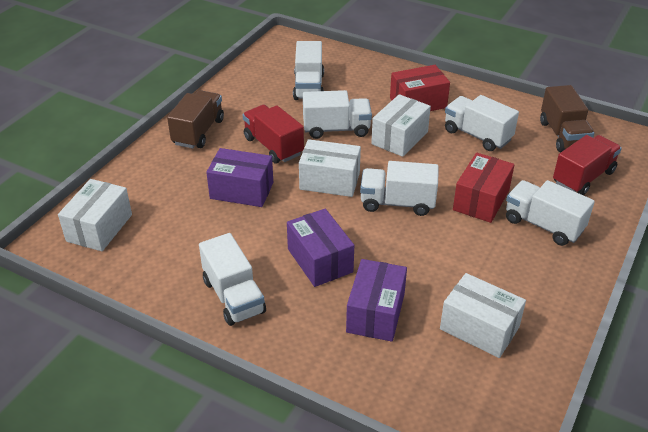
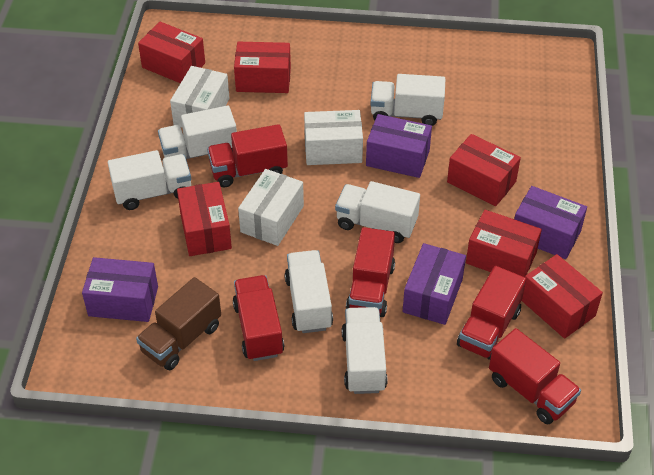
brown truck: [167,90,224,149] [540,85,595,152] = 2 -> [136,277,221,370] = 1
purple box: [206,148,273,207] [287,209,354,287] [346,259,407,342] = 3 -> [82,257,158,322] [366,114,432,178] [403,243,466,325] [514,186,587,259] = 4
red box: [390,65,450,111] [453,153,514,223] = 2 -> [138,22,205,83] [177,182,232,256] [234,42,291,93] [447,134,521,206] [466,210,542,277] [522,254,603,339] = 6
red truck: [243,105,304,163] [553,135,622,195] = 2 -> [207,124,288,187] [233,275,284,361] [346,227,395,317] [457,266,526,360] [489,328,581,424] = 5
white box: [58,179,132,251] [299,139,361,197] [371,94,431,157] [440,273,526,358] = 4 -> [170,66,230,127] [238,169,304,246] [304,110,363,165] = 3

